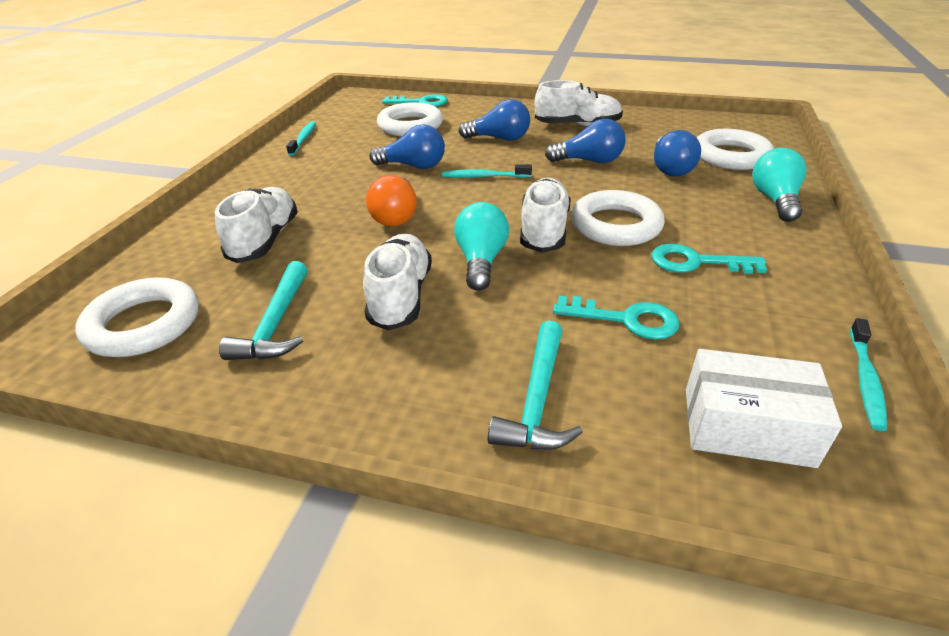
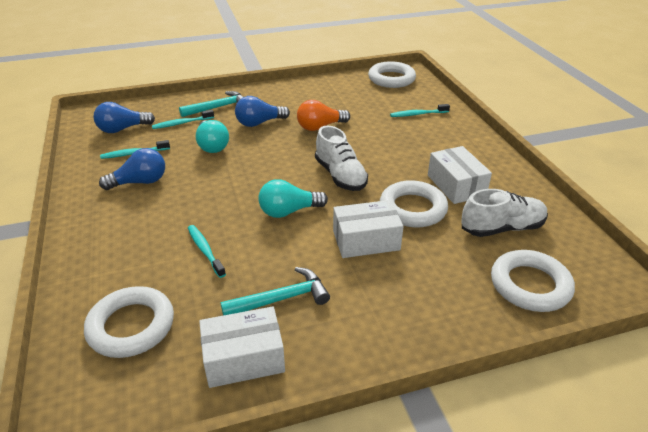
blue light bulb: [369,124,445,169] [458,99,530,141] [545,119,626,163] [654,130,701,177] = 4 -> [94,102,155,133] [99,148,165,190] [235,96,290,127] = 3
turquoise key: [382,94,448,107] [553,296,680,340] [651,244,767,274] = 3 -> none = 0
turquoise toothbrush: [286,121,316,156] [442,164,532,178] [850,318,887,431] = 3 -> [100,140,170,159] [152,110,214,129] [188,225,226,278] [390,104,450,117] = 4
white box: [686,349,842,468] = 1 -> [199,306,285,388] [333,200,403,258] [428,146,492,204] = 3
white shoe: [215,187,298,263] [363,234,432,330] [520,178,571,253] [535,80,623,126] = 4 -> [315,126,368,191] [461,189,548,237] = 2

